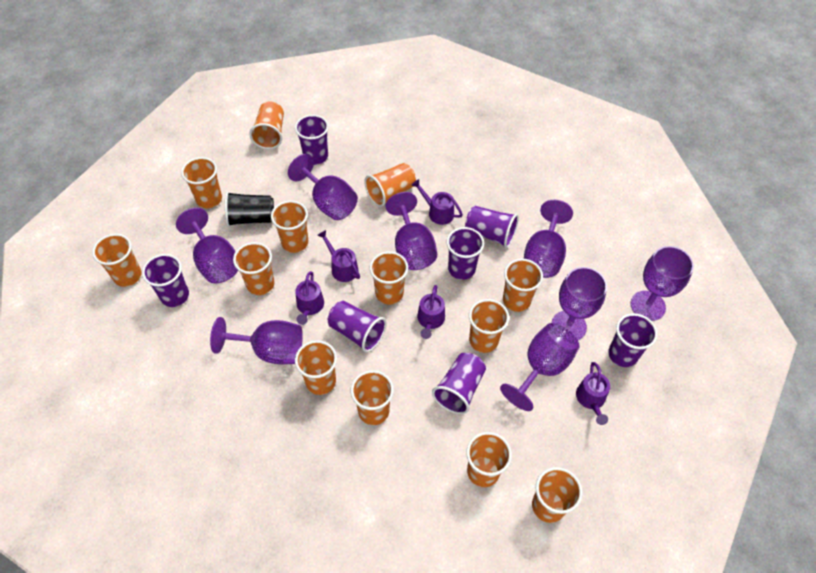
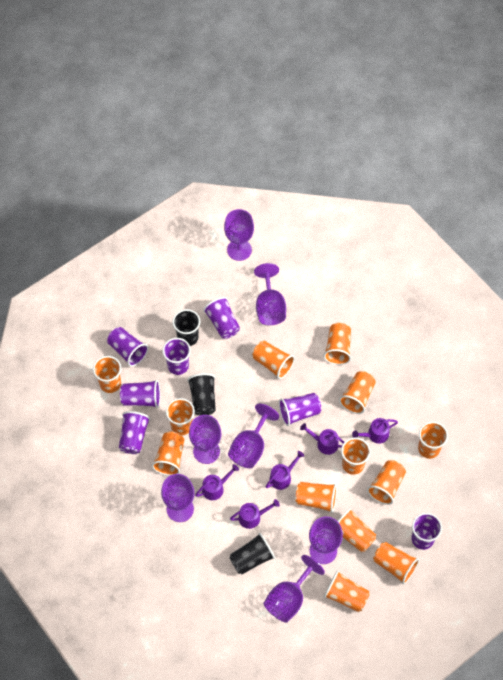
black cup: [225,191,274,227] = 1 -> [172,309,200,346] [187,373,216,416] [229,533,275,575] = 3
purple goblet: [176,208,238,283] [210,317,303,364] [288,154,358,220] [386,192,437,270] [500,323,579,411] [524,200,573,278] [551,267,607,340] [630,246,694,321] = 8 -> [161,474,194,522] [189,415,221,464] [224,209,254,261] [228,404,279,468] [254,263,286,325] [263,555,325,623] [309,516,343,564] = 7

